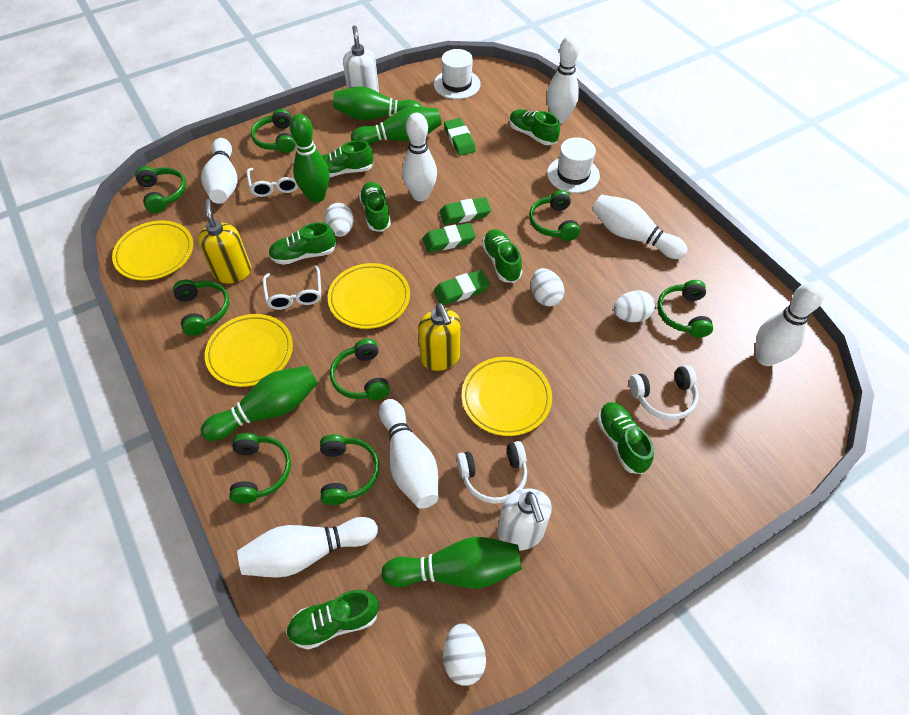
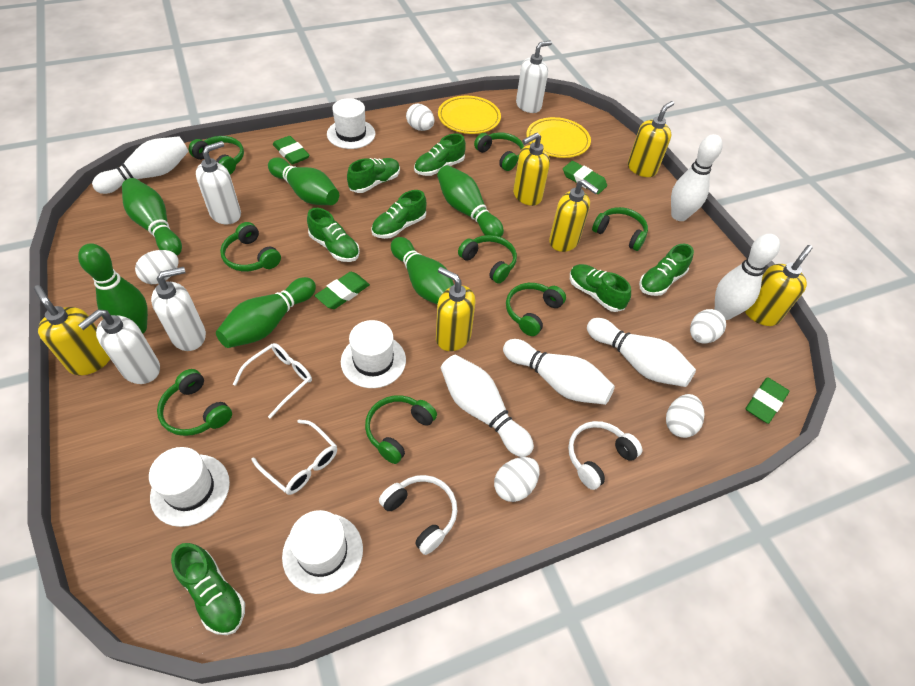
green bowling pin: [201,366,318,441] [290,114,330,203] [333,86,422,120] [351,106,442,145] [381,537,522,589] = 5 -> [78,243,148,334] [122,178,182,256] [216,277,316,348] [268,157,339,205] [391,237,454,304] [437,165,504,237] = 6
white bowling pin: [201,138,238,204] [237,517,378,578] [379,399,438,509] [402,113,437,201] [546,35,580,124] [592,195,688,259] [756,282,824,366] = 7 -> [92,136,189,194] [441,355,534,457] [503,339,615,405] [587,318,696,387] [671,134,723,221] [715,234,780,320] = 6
white egg: [324,203,354,237] [443,623,486,686] [531,268,564,307] [613,290,655,322] = 4 -> [135,250,179,284] [406,104,434,131] [494,457,540,502] [666,394,704,438] [690,309,726,343] = 5
white hat: [434,49,481,99] [547,137,600,193] = 2 -> [149,447,230,527] [282,510,363,594] [327,98,375,149] [341,320,406,388] = 4
white soap dispenser: [343,26,379,92] [498,489,552,550] = 2 -> [78,309,160,384] [151,267,206,351] [196,141,241,225] [516,41,552,113] = 4
yellow plate: [112,221,193,280] [205,314,293,387] [328,263,410,329] [462,357,552,436] = 4 -> [438,96,501,134] [526,117,591,158] = 2
yellow soap dispenser: [198,199,251,284] [418,303,461,371] = 2 -> [34,285,110,375] [436,267,476,351] [513,132,550,206] [549,179,599,252] [628,101,674,177] [745,245,812,326] = 6

